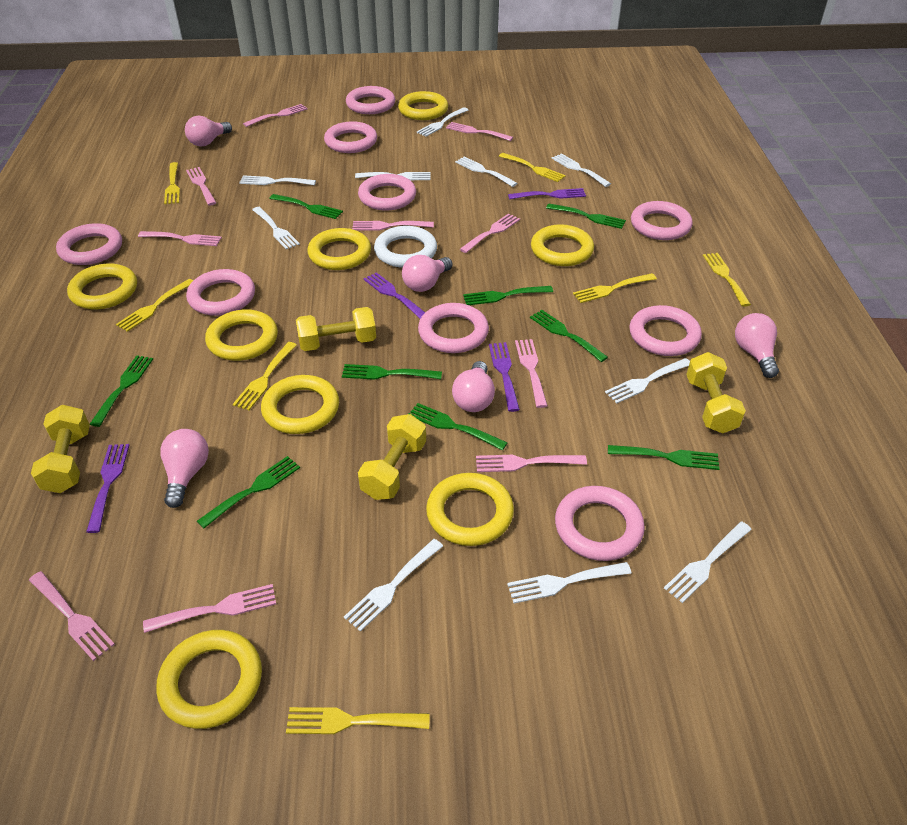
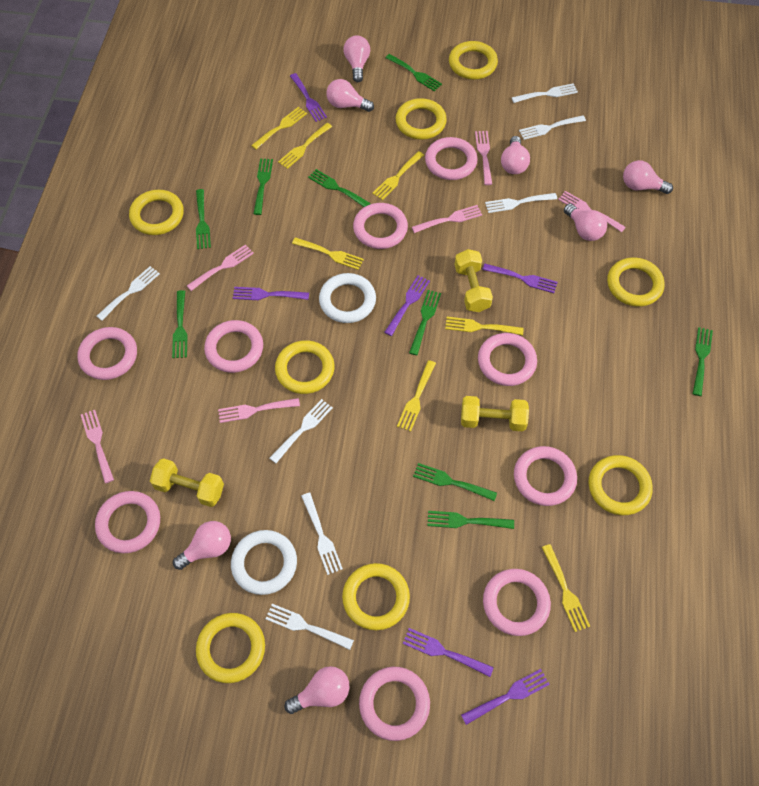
pink fork: [29,571,115,661] [138,231,222,246] [143,584,276,633] [186,167,216,205] [243,104,308,127] [352,221,434,230] [446,122,513,141] [460,214,520,253] [476,455,587,472] [515,339,548,408] = 10 -> [81,410,114,483] [187,244,254,291] [218,398,300,423] [412,205,482,233] [475,131,492,185] [558,191,626,232] = 6
pink light bulb: [160,429,209,508] [185,116,232,146] [402,255,453,292] [452,361,495,412] [735,313,779,378] = 5 -> [173,521,231,570] [284,666,350,714] [326,79,374,112] [343,35,370,82] [501,136,530,174] [564,204,607,241] [623,160,673,194] = 7
purple fork: [86,444,129,533] [363,272,425,319] [489,342,520,412] [508,188,586,199] = 4 -> [233,287,309,300] [290,73,327,122] [384,275,430,336] [403,628,494,677] [461,669,550,725] [482,264,558,293] = 6
white fork: [239,175,316,185] [252,207,300,249] [344,539,443,632] [355,172,430,180] [417,107,468,137] [455,156,518,187] [507,562,632,603] [552,153,611,187] [605,358,690,404] [664,521,752,603] = 10 -> [97,266,160,321] [265,604,354,650] [270,399,333,463] [301,493,343,575] [485,193,557,213] [512,83,578,103] [519,115,586,140] = 7
white ring: [374,226,437,268] = 1 -> [231,530,297,595] [319,273,376,323] = 2
yellow dumbbell: [31,405,90,493] [296,307,376,351] [358,414,426,500] [686,352,746,434] = 4 -> [150,458,224,507] [455,249,493,312] [461,396,529,431] = 3

